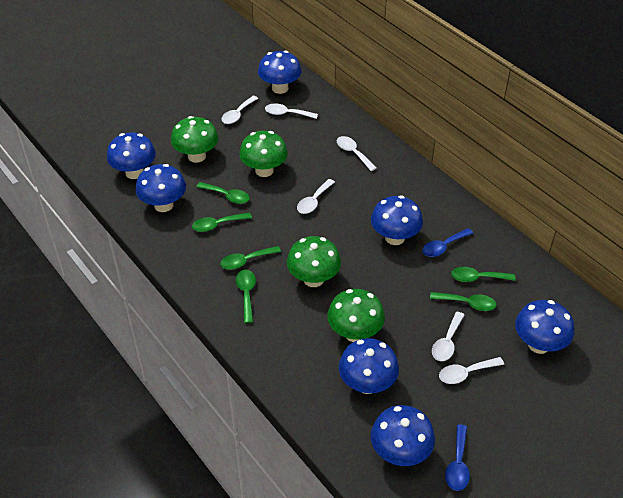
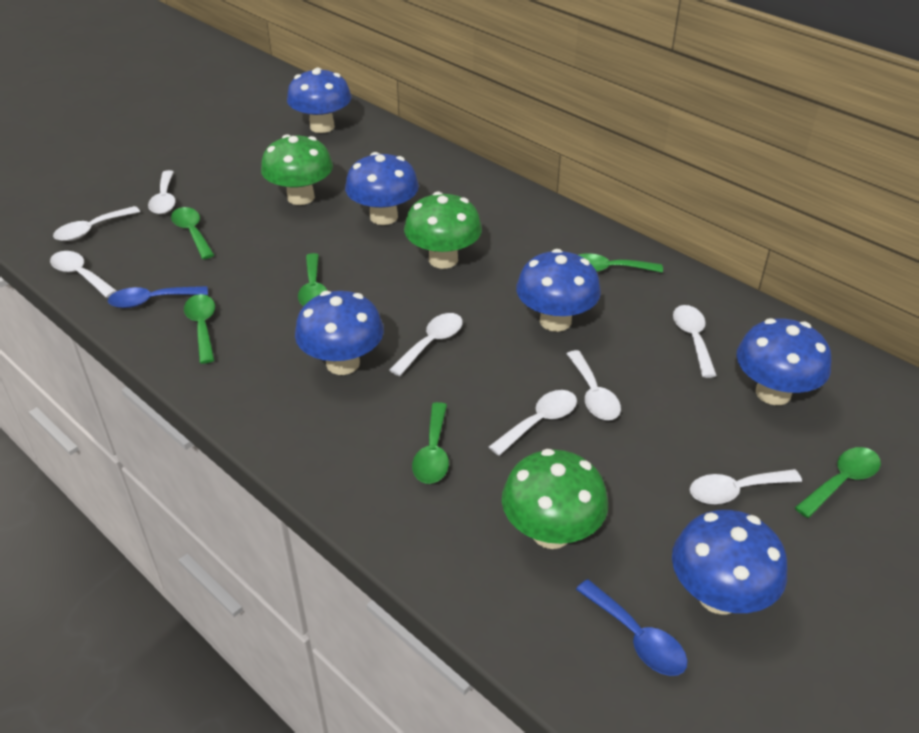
blue mushroom: [107,133,156,179] [136,164,186,212] [258,51,302,94] [338,338,399,394] [371,195,423,245] [371,405,435,466] [515,300,574,354] = 7 -> [287,68,351,133] [295,291,384,375] [345,152,419,225] [516,249,601,332] [672,510,787,615] [737,318,831,405] = 6
green mushroom: [171,116,219,163] [239,131,288,177] [287,236,341,287] [327,289,385,342] = 4 -> [261,134,333,205] [404,192,482,269] [502,449,608,549] = 3
white spoon: [221,96,258,124] [265,103,318,119] [297,179,335,214] [337,136,377,171] [432,312,464,361] [439,357,504,384] = 6 -> [50,251,117,298] [53,206,140,241] [148,170,176,214] [389,313,463,376] [489,390,577,456] [567,350,621,420] [673,305,717,378] [690,469,802,504] = 8

